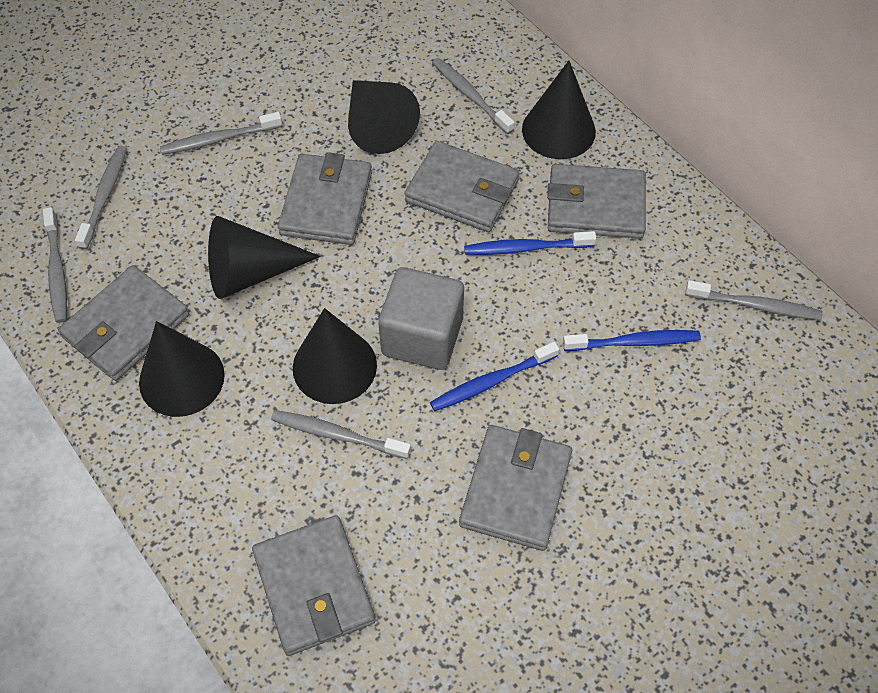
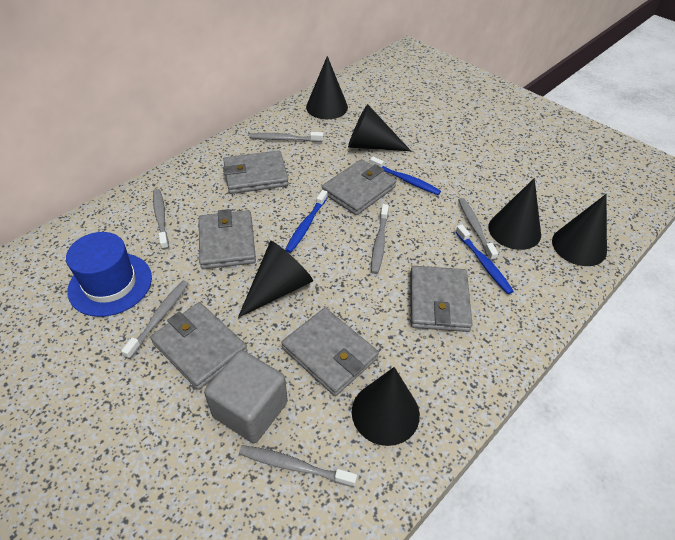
black cone: [139,321,225,417] [208,216,321,299] [293,308,377,404] [348,80,420,154] [522,61,596,159] = 5 -> [238,241,313,318] [306,56,348,119] [348,104,411,151] [352,367,420,446] [488,178,541,250] [552,194,607,266] = 6
blue hat: none = 0 -> [66,232,152,317] = 1

